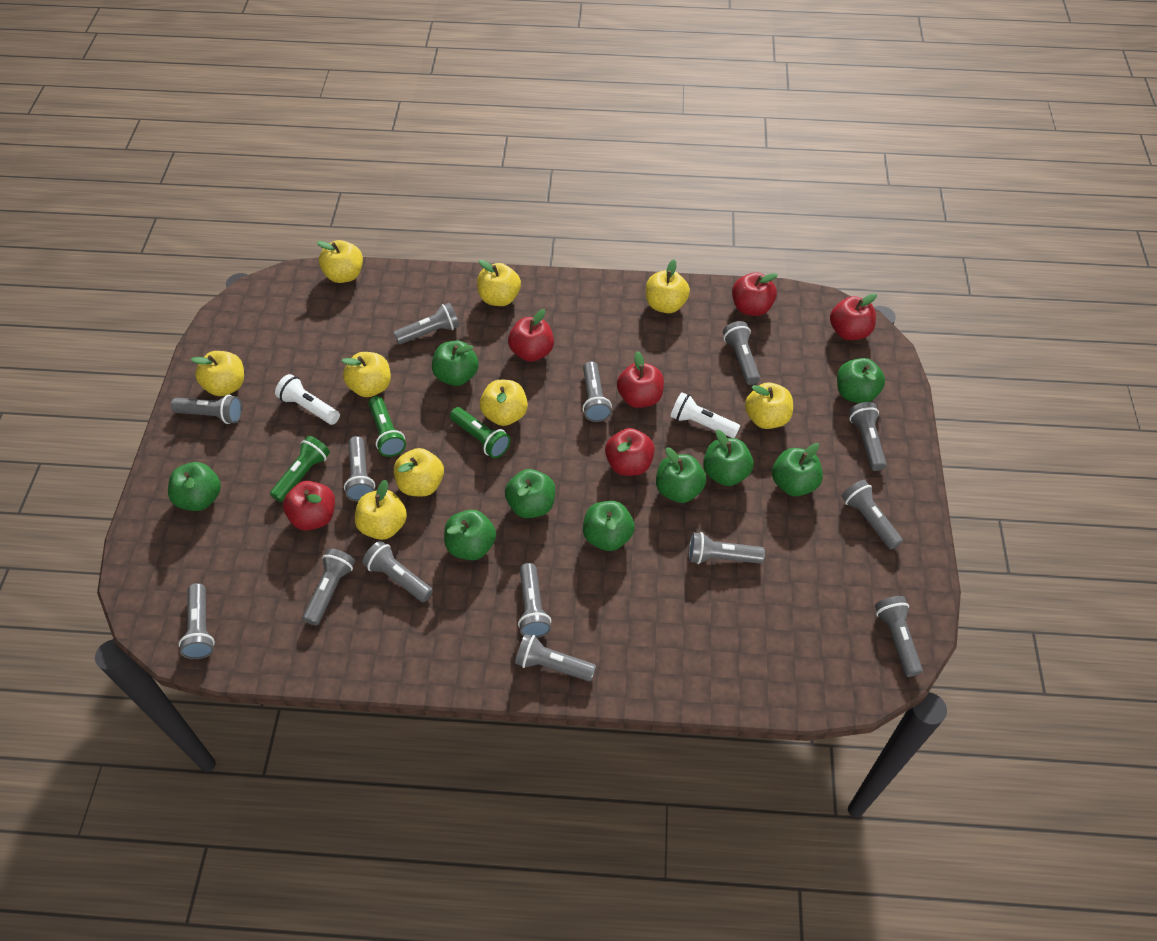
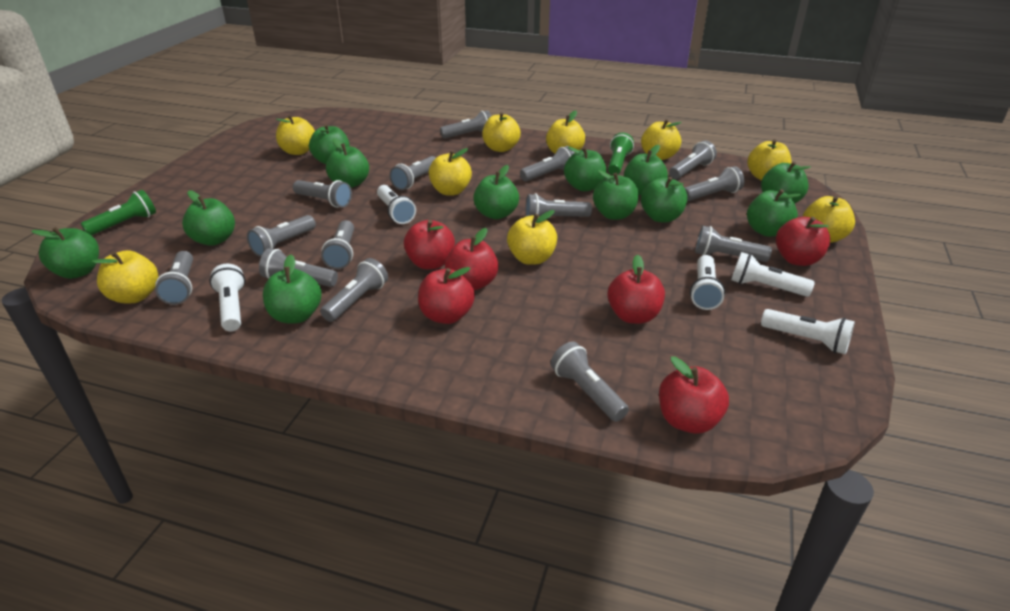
green apple: [168,462,221,511] [432,341,479,386] [444,510,496,560] [505,469,555,518] [583,501,635,551] [656,447,706,503] [703,430,754,486] [772,443,823,496] [837,358,885,404] = 9 -> [31,227,99,279] [182,190,235,246] [263,254,322,324] [309,124,350,164] [326,138,369,188] [473,165,519,219] [564,147,607,191] [593,170,639,220] [624,145,668,195] [641,177,687,222] [747,189,801,237] [761,161,811,204] = 12
green flashlight: [270,436,330,502] [368,396,406,457] [450,407,510,458] = 3 -> [81,190,156,236] [608,132,634,175] = 2
white flashlight: [275,374,340,425] [670,392,740,438] = 2 -> [209,264,245,331] [377,185,416,224] [690,255,725,310] [731,252,815,297] [761,309,855,354] = 5

